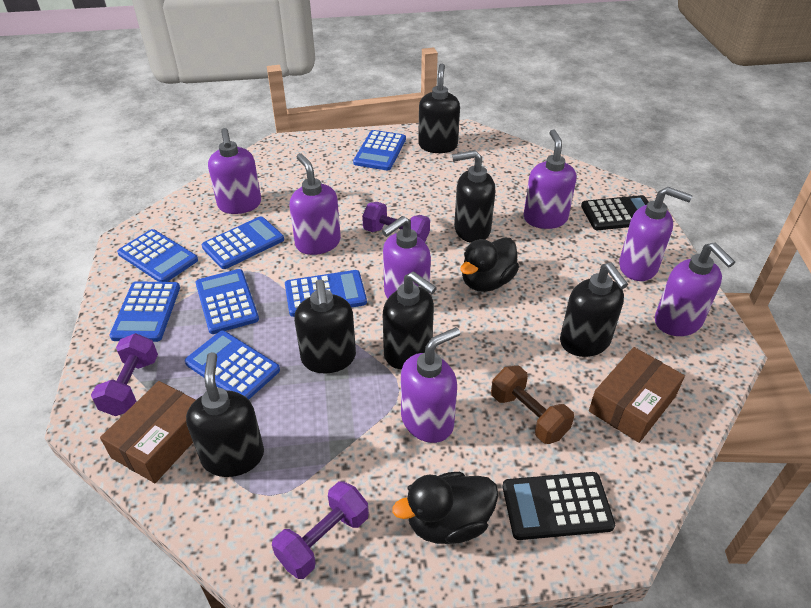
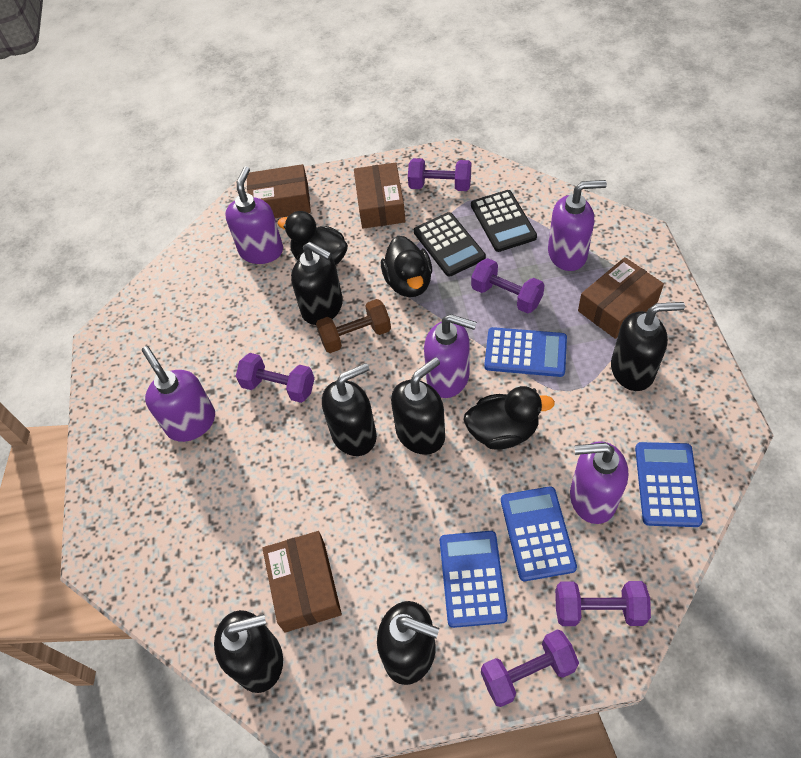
black duck: [392,472,498,544] [461,237,519,292] = 2 -> [277,211,348,265] [381,236,432,297] [464,386,555,450] = 3
blue calculator: [109,281,180,342] [117,229,198,282] [185,331,280,399] [195,269,259,334] [202,216,284,269] [285,270,367,317] [353,130,406,171] = 7 -> [440,531,508,628] [484,327,567,377] [501,486,577,581] [635,442,703,527] = 4
brown box: [100,381,196,483] [589,347,685,443] = 2 -> [247,164,311,218] [263,531,342,633] [354,162,406,229] [578,257,664,339] = 4
purple dumbbell: [91,333,158,416] [272,481,369,579] [362,202,430,242] = 3 -> [236,353,314,403] [408,158,471,191] [471,258,545,314] [481,629,579,707] [555,581,651,626] = 5
purple soap dispenser: [208,128,261,214] [289,153,341,255] [382,216,431,298] [401,327,460,443] [524,129,577,229] [619,187,692,281] [655,242,735,336] = 7 -> [142,346,215,442] [225,166,283,264] [424,314,477,398] [548,180,607,271] [570,441,628,524] = 5

